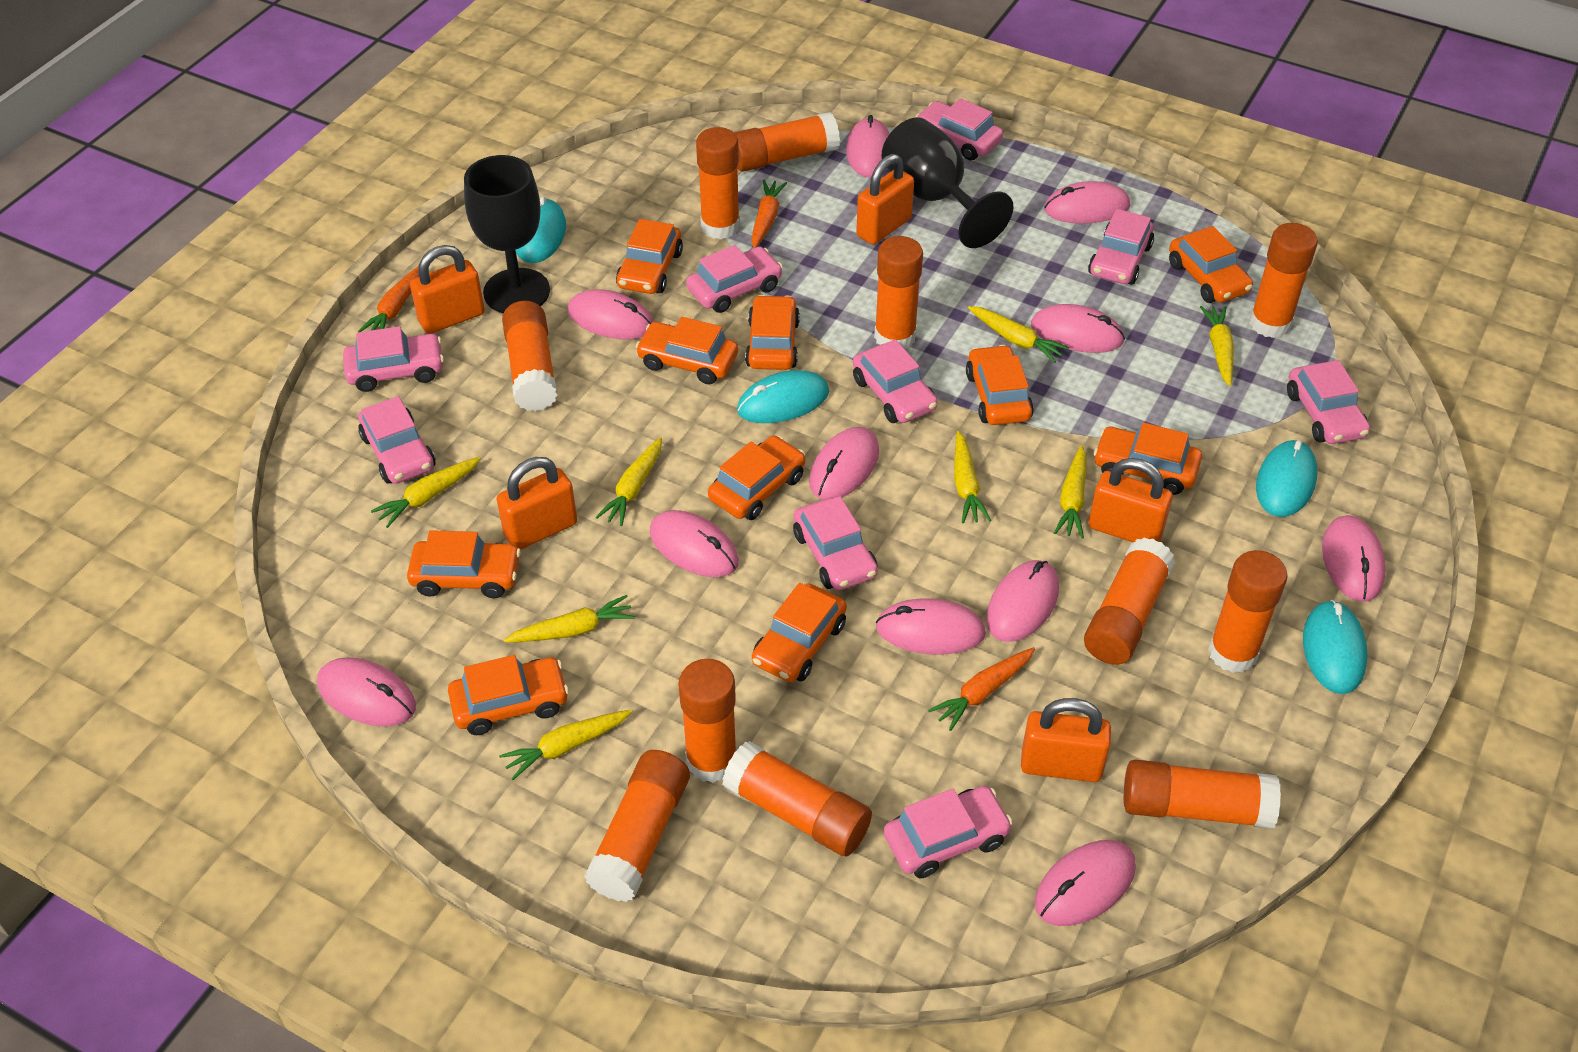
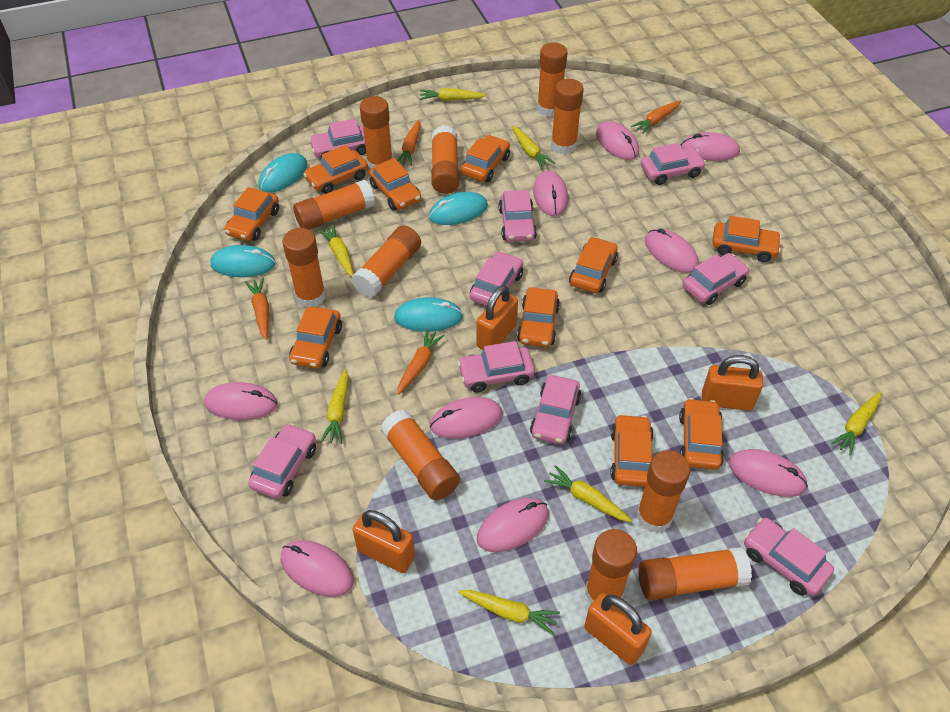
black goblet: [464,155,550,313] [882,117,1013,248] = 2 -> none = 0
orange carrot: [358,266,419,332] [751,180,787,248] [928,647,1035,731] = 3 -> [245,278,269,340] [397,120,421,166] [397,329,445,395] [631,100,681,134] = 4
orange padlock: [410,245,485,334] [497,457,577,550] [856,154,914,245] [1021,698,1111,782] [1089,458,1173,542] = 5 -> [353,510,415,573] [476,285,518,350] [584,593,652,665] [702,355,763,411] = 4
pink mouse: [317,657,416,727] [567,289,653,339] [650,510,739,577] [809,427,879,499] [846,115,890,178] [876,599,986,655] [986,560,1059,642] [1031,304,1125,353] [1035,840,1136,926] [1044,181,1130,224] [1322,515,1386,602] = 11 -> [205,382,278,420] [281,540,354,597] [430,397,503,439] [477,498,549,552] [533,171,568,216] [596,121,639,160] [645,228,699,273] [681,132,740,161] [729,449,808,497] = 9
yellow carrot: [371,457,481,528] [499,710,632,780] [504,595,635,642] [596,437,662,526] [954,431,991,524] [968,306,1069,363] [1054,445,1086,538] [1200,306,1234,386] = 8 -> [318,224,354,277] [320,370,348,444] [420,88,486,101] [458,590,560,635] [511,126,555,169] [544,465,632,522] [831,392,881,456] = 7

